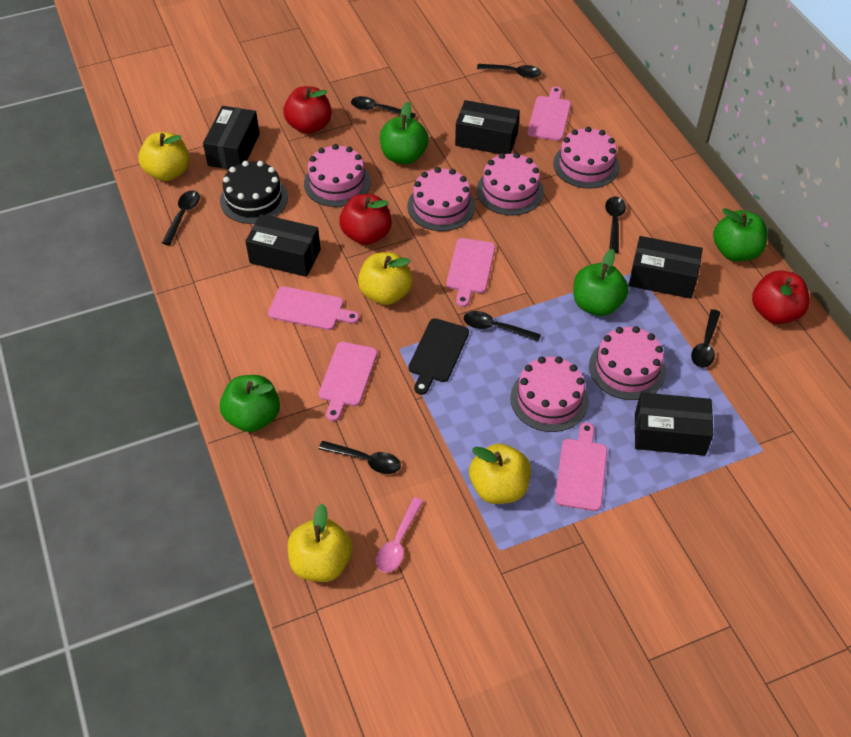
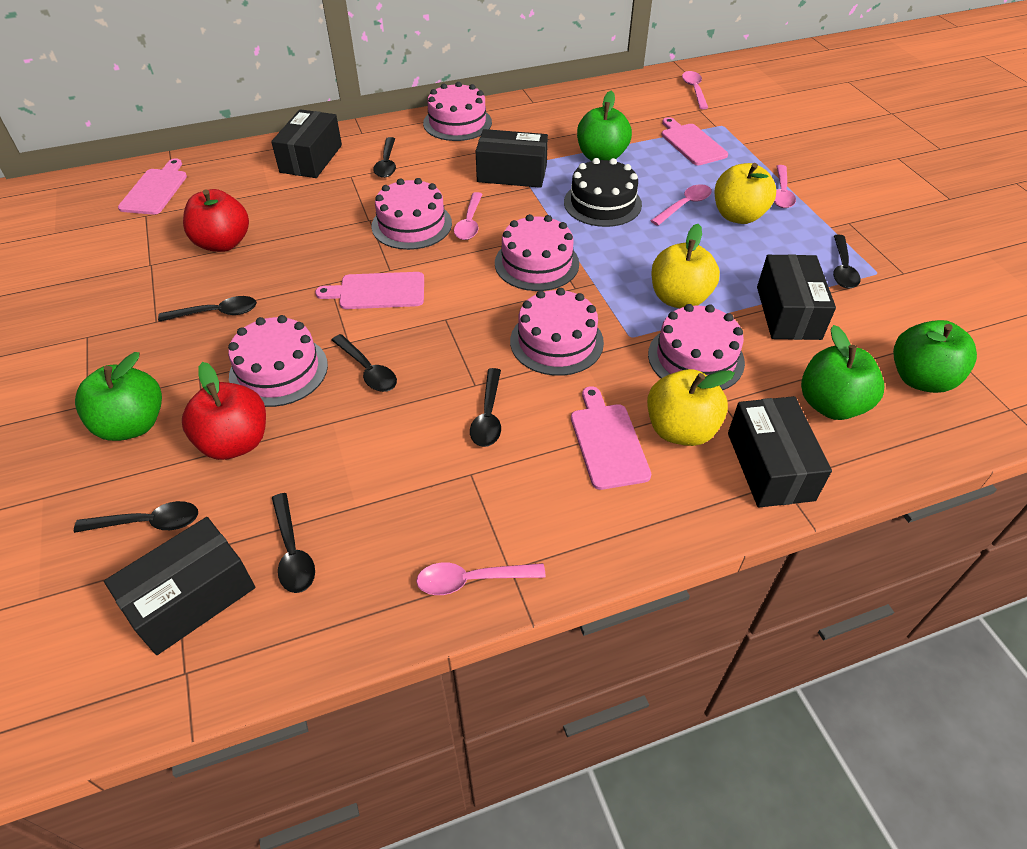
black cutting board: [408,318,469,395] = 1 -> none = 0
pink cutting board: [268,286,360,330] [319,342,378,421] [446,238,495,307] [527,86,571,141] [555,422,607,511] = 5 -> [118,158,187,215] [315,272,424,309] [571,386,651,490] [661,117,728,165] = 4
pink spoon: [376,497,424,573] = 1 -> [416,562,546,595] [454,192,482,240] [651,184,712,226] [682,71,708,109] [774,165,796,208] = 5
red apple: [283,86,332,134] [339,194,392,245] [752,270,810,324] = 3 -> [182,362,266,460] [183,189,249,252] = 2
yellow apple: [138,132,189,181] [288,504,353,582] [358,252,413,305] [469,444,531,504] = 4 -> [647,369,735,446] [651,224,720,308] [715,163,776,224] = 3

